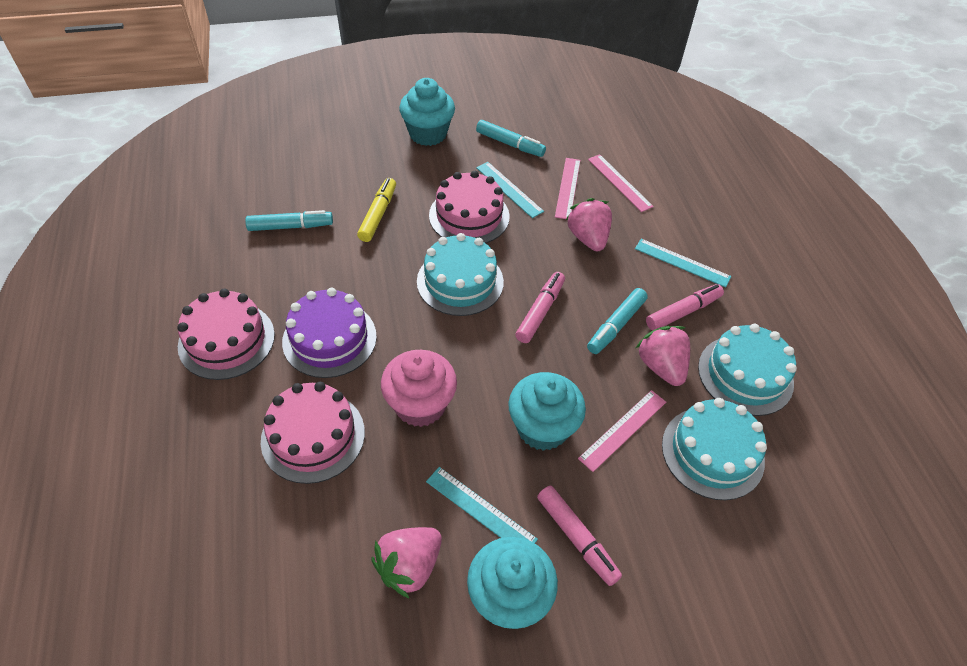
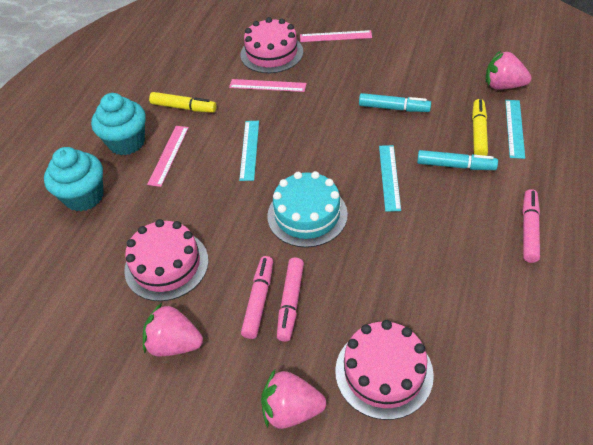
pink cupcake: [381,350,457,427] = 1 -> none = 0
purple cake: [282,288,377,378] = 1 -> none = 0
turquoise cake: [417,233,504,316] [662,398,767,500] [698,324,797,416] = 3 -> [267,171,348,247] = 1
turquoise cupcake: [399,78,455,146] [467,537,558,629] [508,372,586,451] = 3 -> [44,147,103,211] [91,93,146,155] = 2
turquoise marker: [245,210,333,231] [476,120,546,157] [587,288,648,354] = 3 -> [359,93,431,112] [417,150,498,170] = 2
yellow marker: [357,178,396,242] = 1 -> [149,92,217,113] [472,99,488,156] = 2

